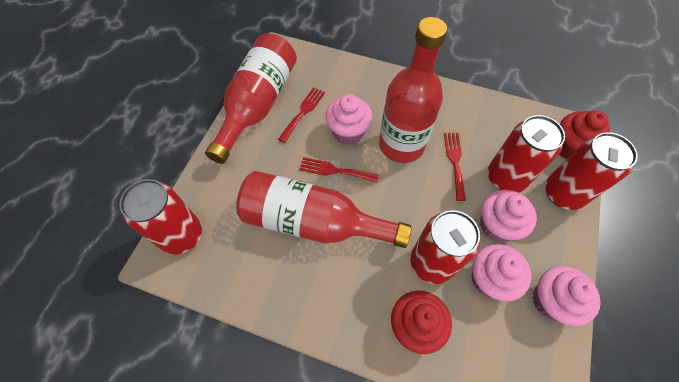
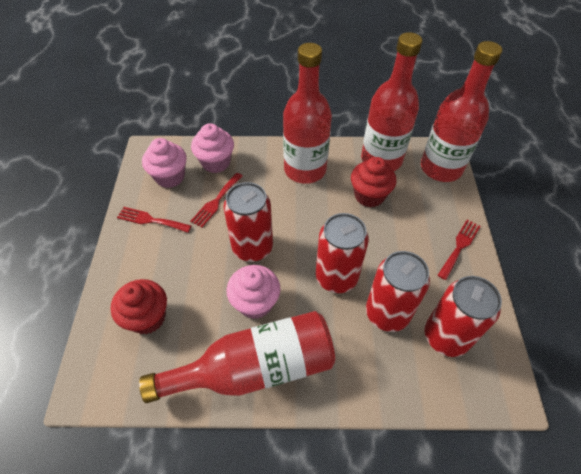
pink cupcake: [326,94,372,145] [472,244,532,301] [480,190,537,242] [532,266,601,326] = 4 -> [142,138,187,188] [191,123,234,173] [226,265,281,319] = 3
red bottle: [205,33,297,164] [236,171,411,248] [379,17,447,163] = 3 -> [139,311,335,403] [283,43,332,184] [361,32,422,171] [421,41,502,182] = 4

